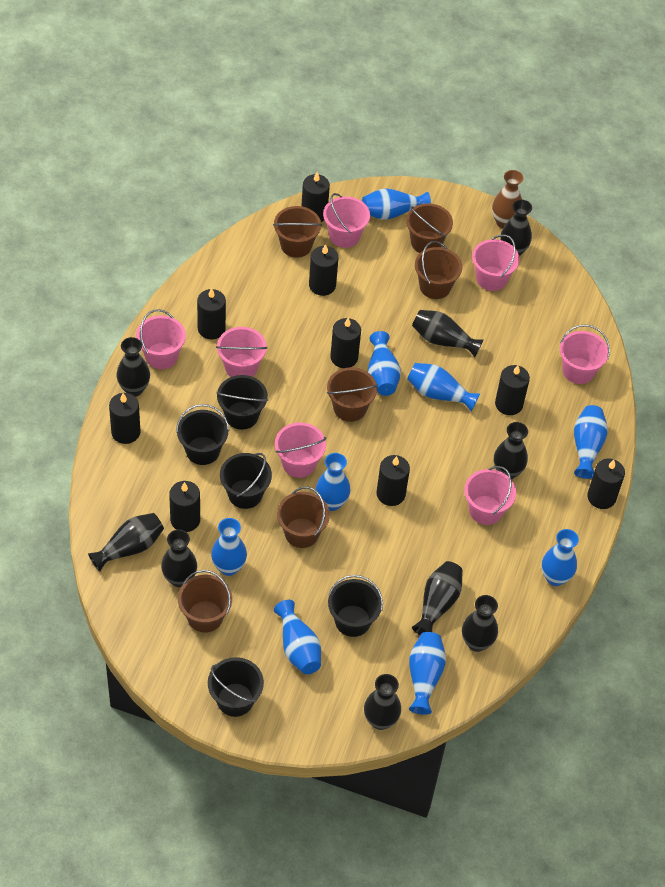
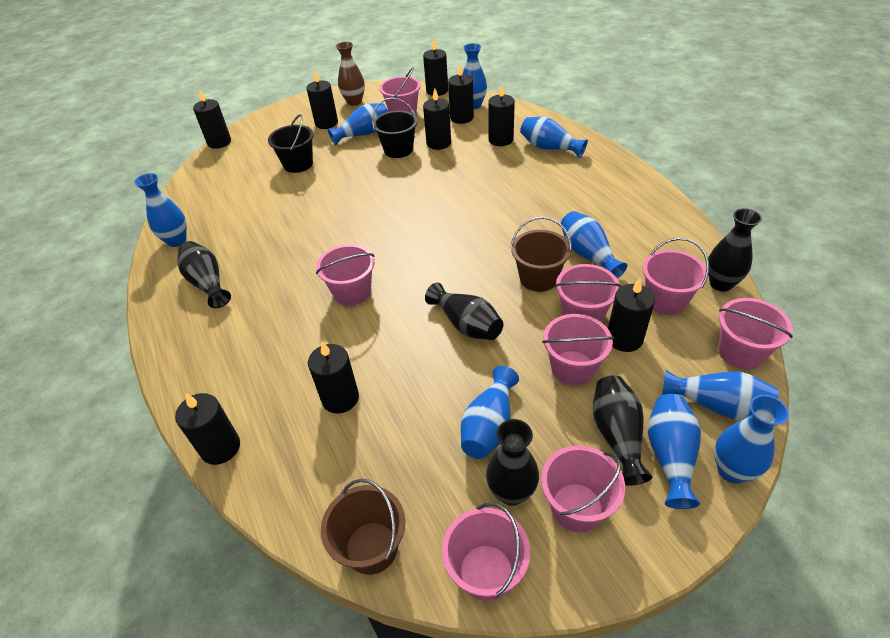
black bucket: [176,404,229,465] [208,657,264,717] [216,375,268,430] [220,453,272,509] [328,575,383,637] = 5 -> [268,114,314,173] [372,98,418,158] = 2
black vase: [88,513,164,572] [116,337,150,397] [161,530,197,587] [364,674,401,730] [412,310,484,357] [412,561,463,635] [462,595,498,652] [494,422,528,479] [500,200,532,257] = 9 -> [177,241,231,308] [425,282,503,340] [486,419,539,506] [593,375,653,486] [708,208,762,292] = 5
brown bucket: [178,570,232,633] [273,206,322,258] [277,487,330,548] [327,367,378,422] [406,203,453,253] [415,241,462,299] = 6 -> [321,479,405,575] [510,217,572,292] = 2
pink bucket: [136,309,186,369] [216,327,268,377] [275,422,327,478] [323,193,370,248] [464,466,516,525] [472,234,520,291] [560,324,610,384] = 7 -> [316,244,375,306] [379,68,421,115] [442,502,530,601] [541,445,625,532] [542,314,614,386] [555,264,622,322] [643,238,709,315] [718,298,793,370] = 8

